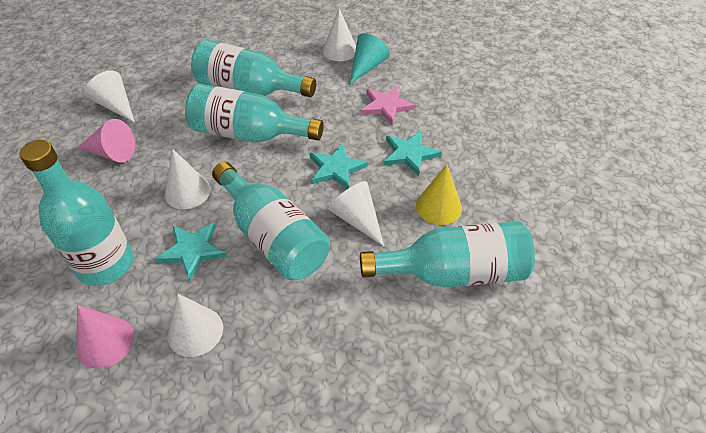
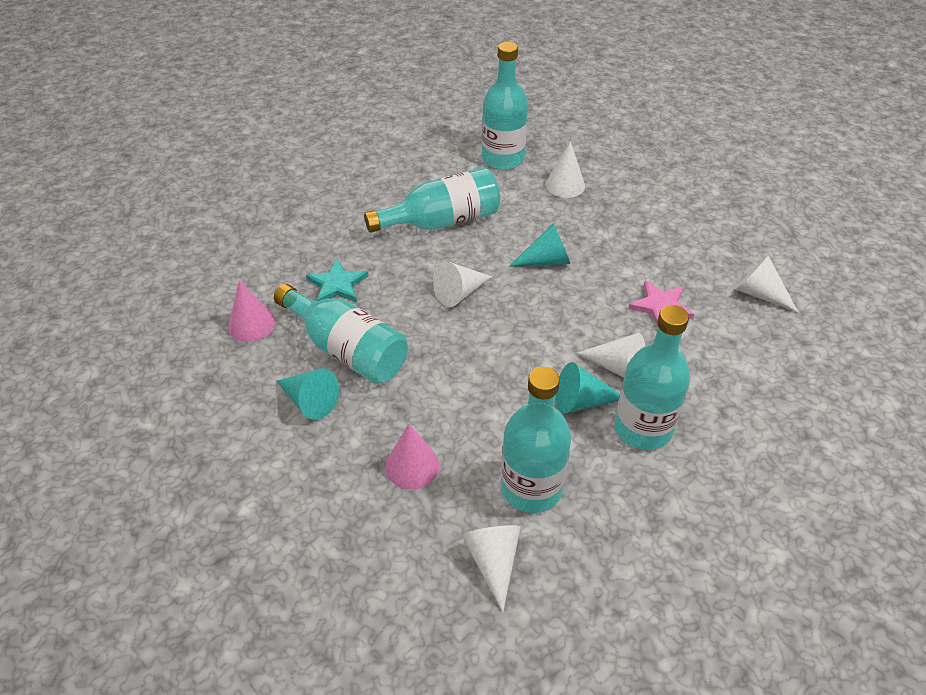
turquoise cone: [350,33,390,84] = 1 -> [277,368,339,420] [509,223,570,267] [556,362,620,413] = 3
turquoise star: [155,222,227,280] [310,143,368,189] [384,131,442,176] = 3 -> [306,258,368,302] = 1
yellow cone: [416,164,462,225] = 1 -> none = 0

